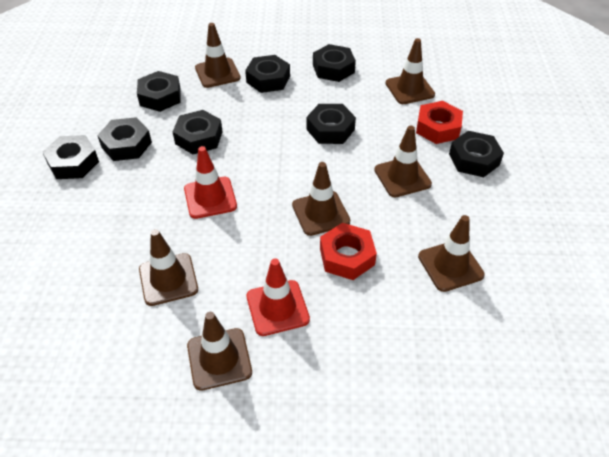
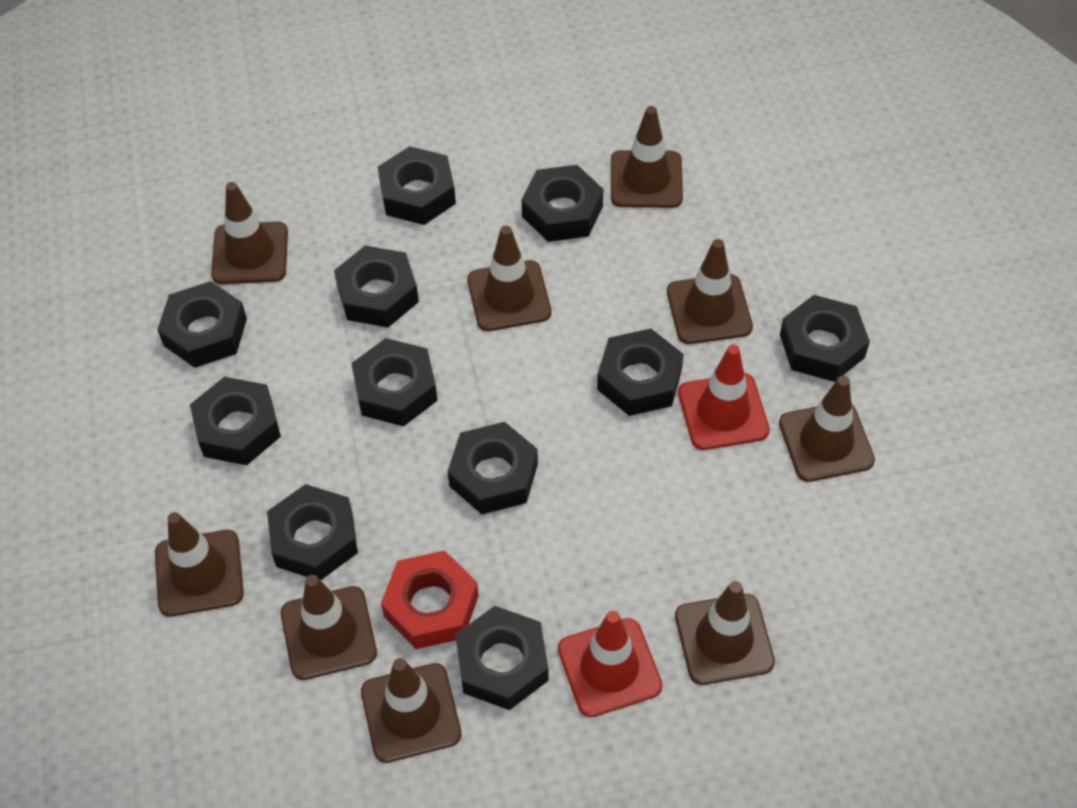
black nut: [43,135,99,179] [97,117,152,161] [137,71,181,112] [173,110,223,154] [245,55,290,93] [306,104,356,144] [313,44,356,82] [449,131,504,177] = 8 -> [157,281,247,368] [190,377,281,465] [267,484,358,580] [334,246,419,327] [351,338,438,426] [378,146,456,225] [448,422,538,514] [455,606,549,710] [522,165,603,242] [597,329,684,416] [780,295,870,382] = 11
brown traffic cone: [139,229,198,306] [187,312,252,391] [195,23,241,88] [292,162,350,236] [374,125,432,197] [385,38,435,104] [418,215,485,292] = 7 -> [155,512,244,617] [211,182,288,284] [281,575,377,680] [361,658,461,763] [467,226,552,331] [611,106,683,208] [667,239,753,344] [675,581,775,685] [779,376,875,482] = 9
red nut: [320,223,377,280] [416,101,463,144] = 2 -> [381,550,479,649] = 1

